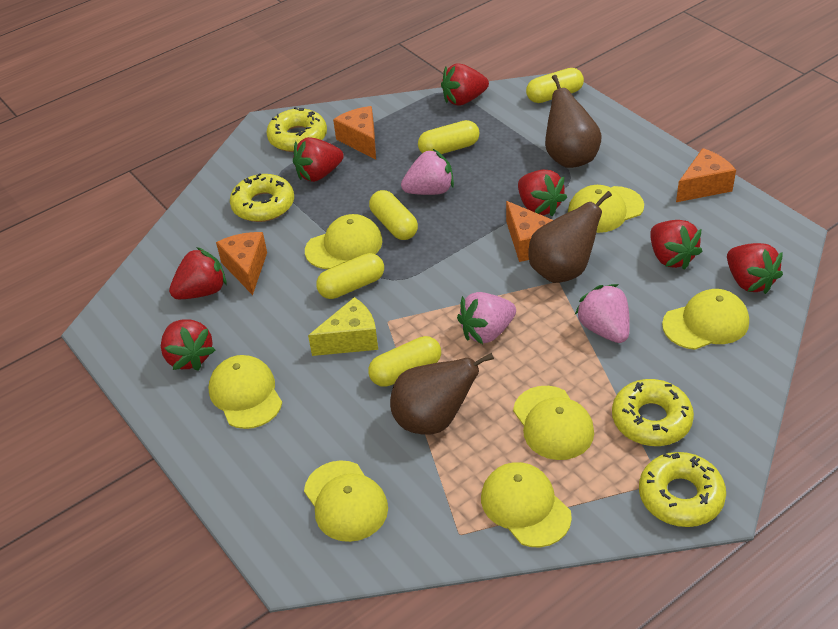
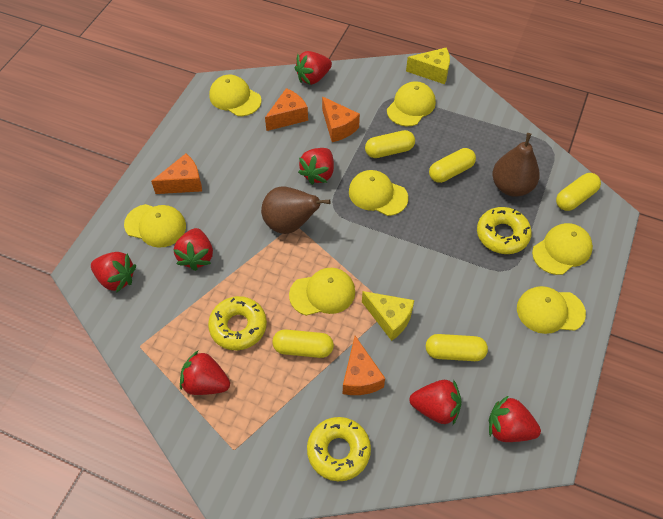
brown pear: [390,353,494,435] [529,191,612,283] [545,75,602,168] = 3 -> [261,186,331,234] [492,133,540,197] = 2
pink strawberry: [401,149,454,195] [457,292,516,344] [575,284,630,343] = 3 -> none = 0
yellow cheese: [308,297,378,356] = 1 -> [362,291,414,341] [406,48,450,84] = 2
yellow donut: [230,173,294,222] [267,107,327,152] [612,379,694,446] [639,452,726,527] = 4 -> [208,296,267,350] [307,417,371,481] [477,207,532,254] = 3

